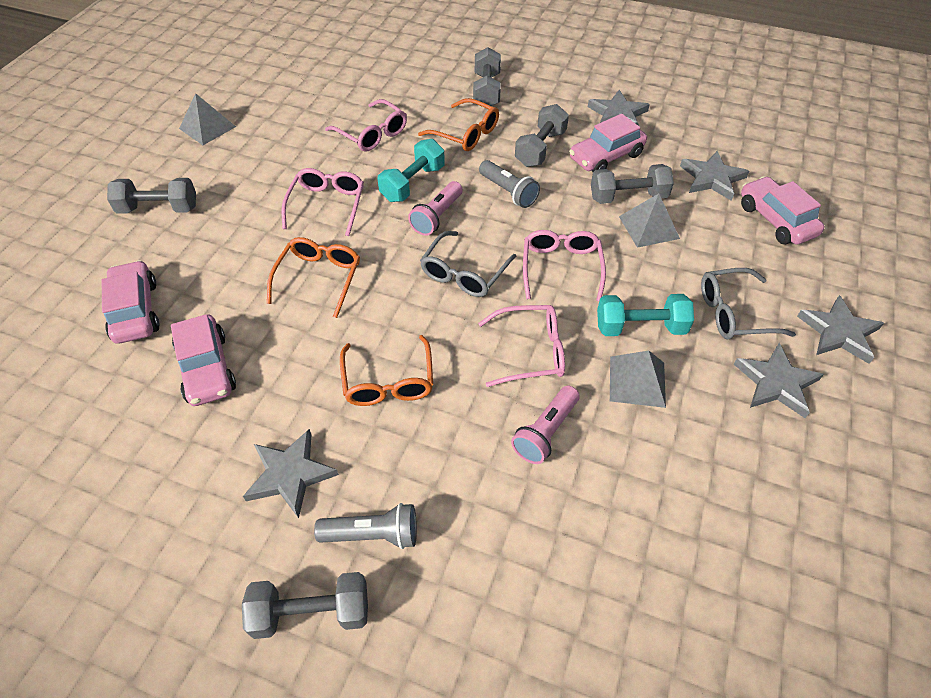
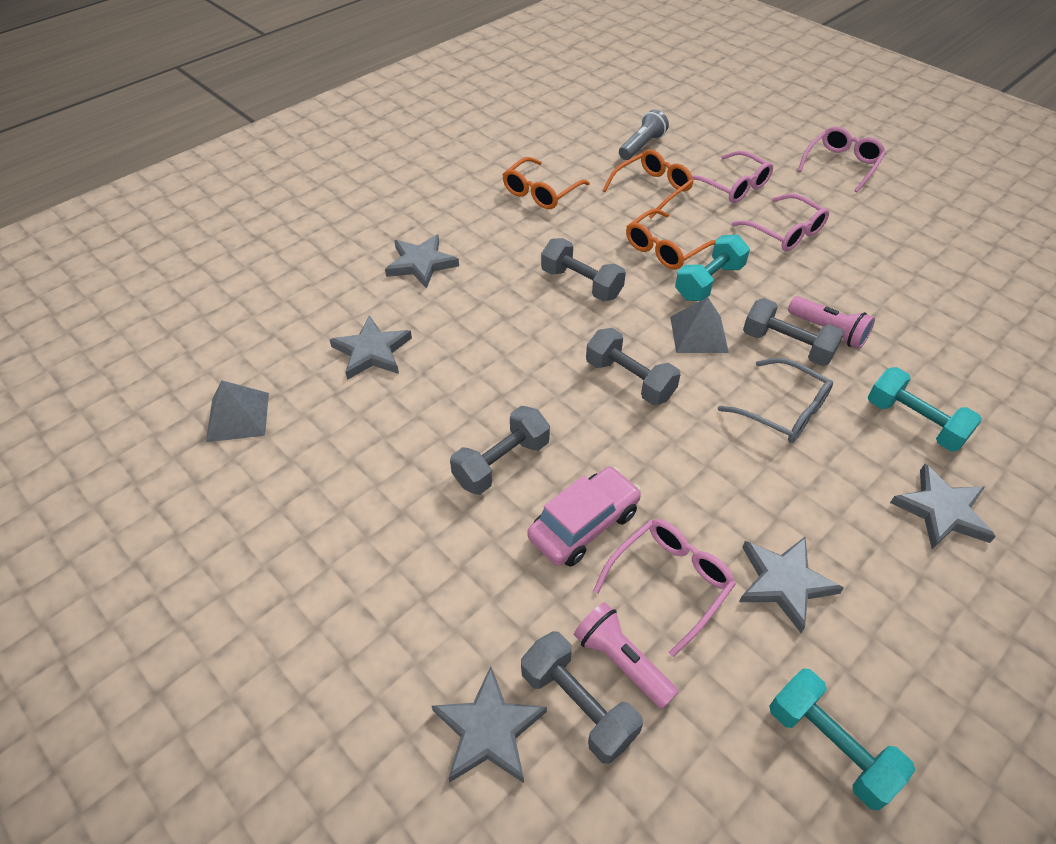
grey flashlight: [314,503,417,549] [479,160,540,208] = 2 -> [619,109,669,160] = 1
grey glasses: [420,231,516,297] [701,268,796,339] = 2 -> [718,358,833,443] = 1
grey pyramid: [179,93,236,145] [610,350,666,408] [619,194,680,248] = 3 -> [206,380,269,442] [670,297,729,353] = 2
pink car: [102,260,159,344] [171,314,236,406] [569,114,647,172] [741,176,825,245] = 4 -> [527,467,642,567] = 1
turquoise dumbbell: [378,139,445,202] [597,294,694,336] = 2 -> [675,234,750,301] [769,669,915,810] [868,367,982,452] = 3

